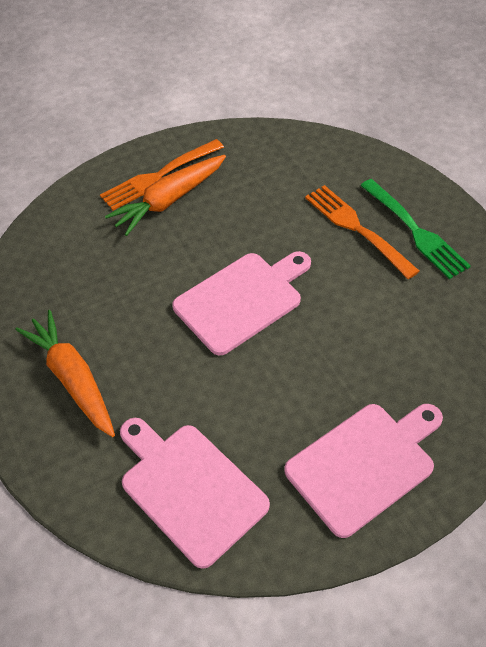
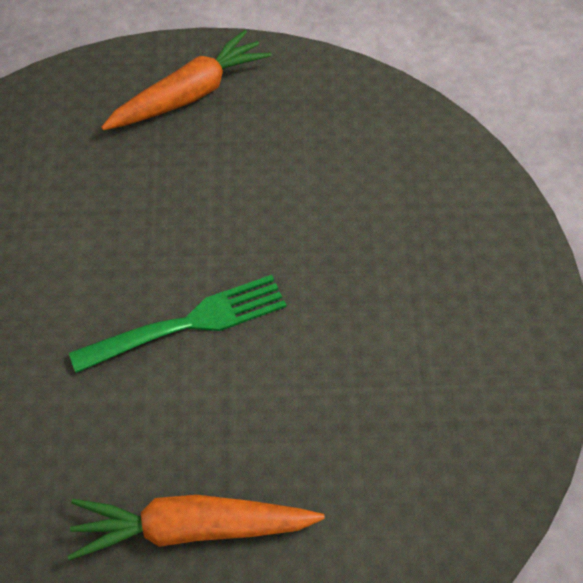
orange fork: [100,139,224,210] [305,185,420,279] = 2 -> none = 0
pink cutting board: [120,418,270,569] [172,251,311,355] [284,404,443,538] = 3 -> none = 0

